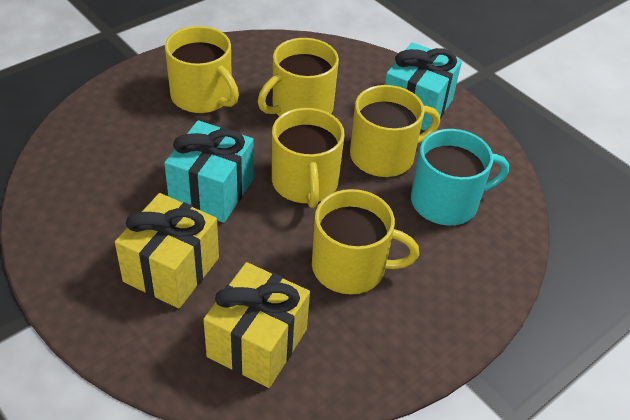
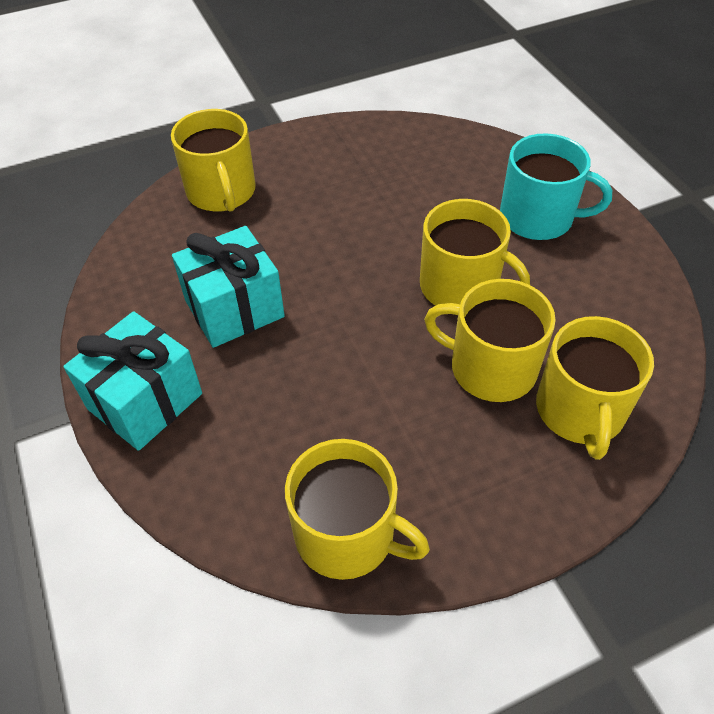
yellow gift: [115,193,219,308] [203,262,310,388] = 2 -> none = 0

